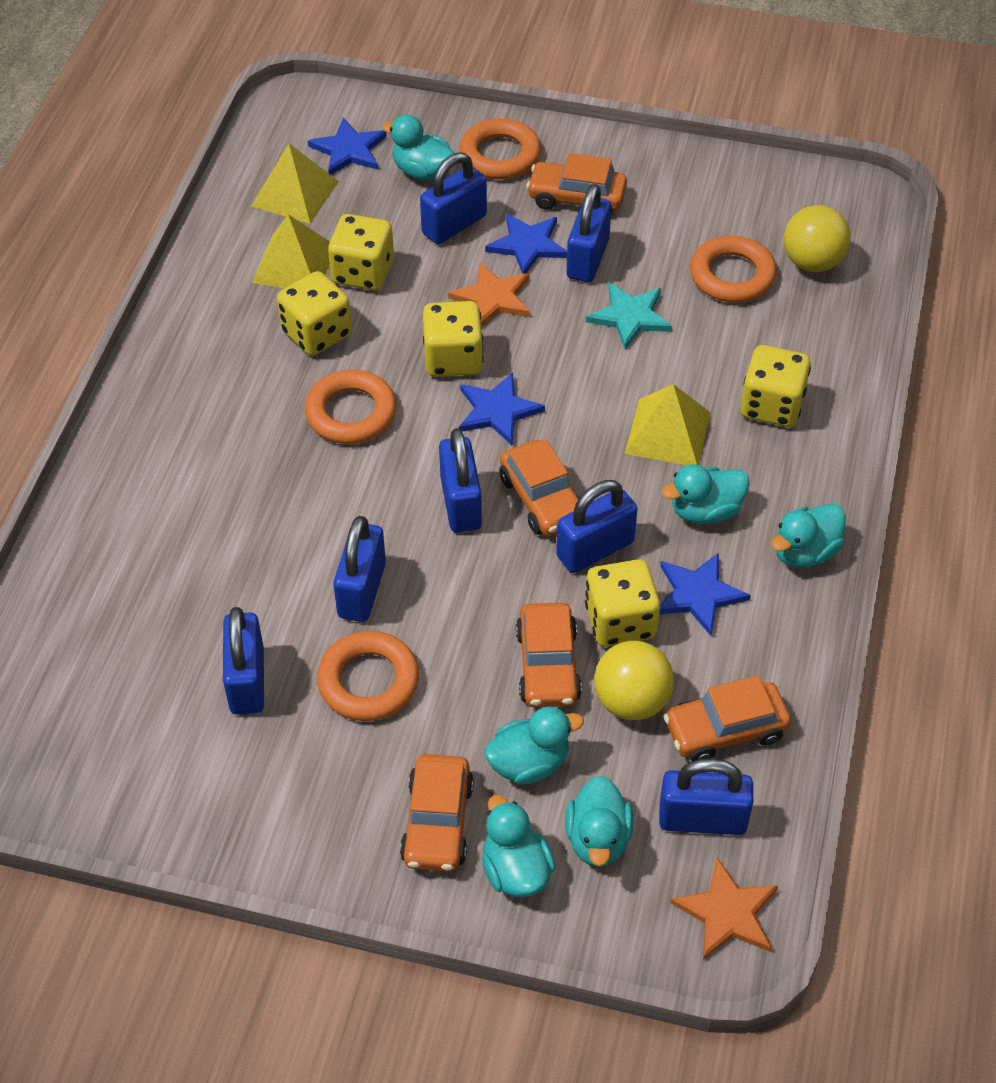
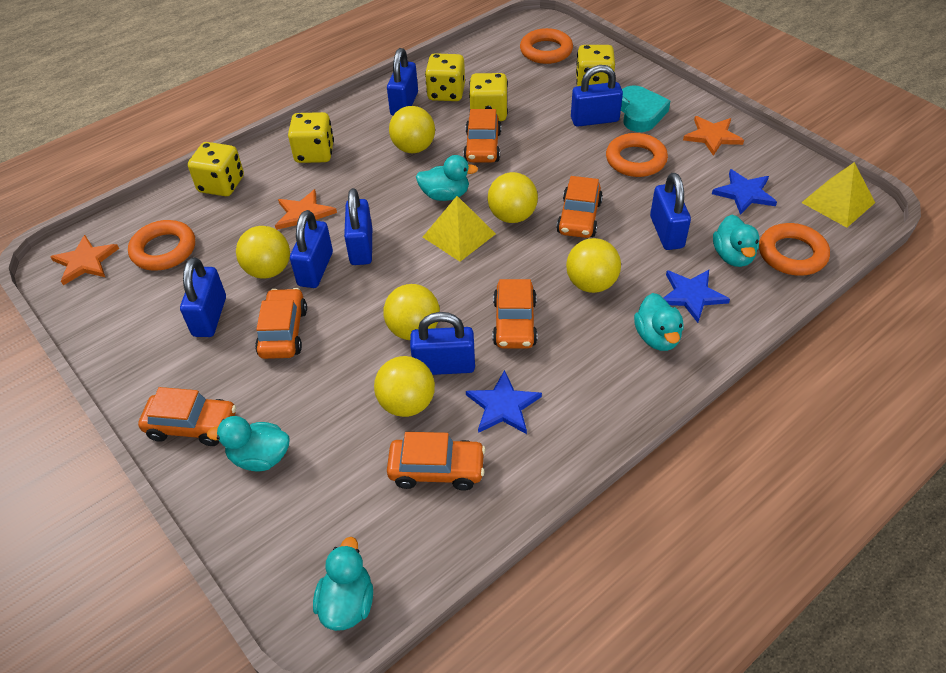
blue star: [307,117,387,175] [459,372,545,445] [485,213,567,274] [659,553,751,636] = 4 -> [466,370,542,434] [663,270,730,323] [712,169,777,215] = 3
orange car: [400,754,474,872] [499,438,580,536] [516,603,582,707] [526,153,627,213] [663,675,791,761] = 5 -> [138,387,236,446] [255,288,307,359] [387,432,486,491] [463,109,501,163] [493,279,537,349] [556,176,603,238] = 6
orange star: [448,262,530,326] [670,858,778,960] = 2 -> [51,235,119,285] [275,189,337,230] [683,116,744,156] = 3
turquoise duck: [382,115,455,180] [482,795,556,897] [485,706,584,785] [565,776,634,867] [662,464,750,524] [771,503,846,568] = 6 -> [207,416,289,471] [313,537,373,631] [416,155,478,201] [634,293,684,351] [713,215,759,267] = 5
turquoise heart: none = 0 -> [621,85,670,132] = 1
turquoise star: [586,283,672,349] = 1 -> none = 0
yellow ball: [594,641,674,720] [784,205,851,272] = 2 -> [236,226,290,279] [374,356,435,417] [383,284,440,340] [389,106,435,153] [488,172,538,223] [566,238,621,293] = 6
yellow pyramid: [251,144,339,224] [252,214,330,288] [625,384,711,465] = 3 -> [423,196,496,262] [801,162,875,228] = 2

